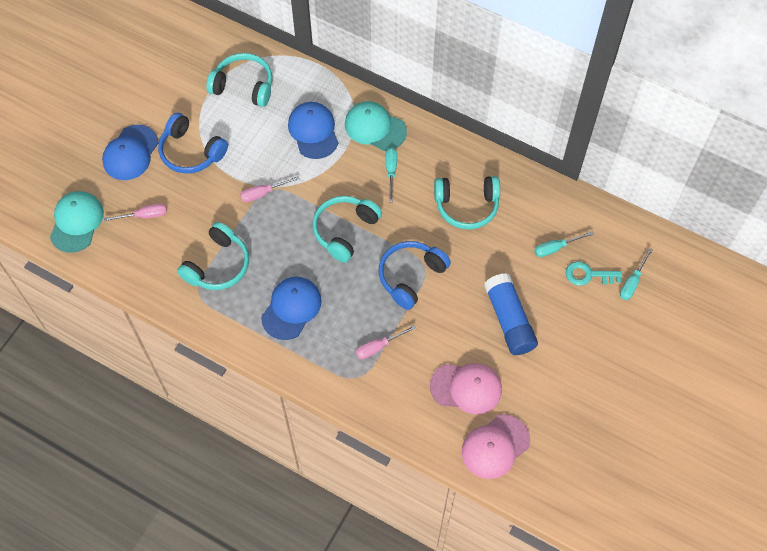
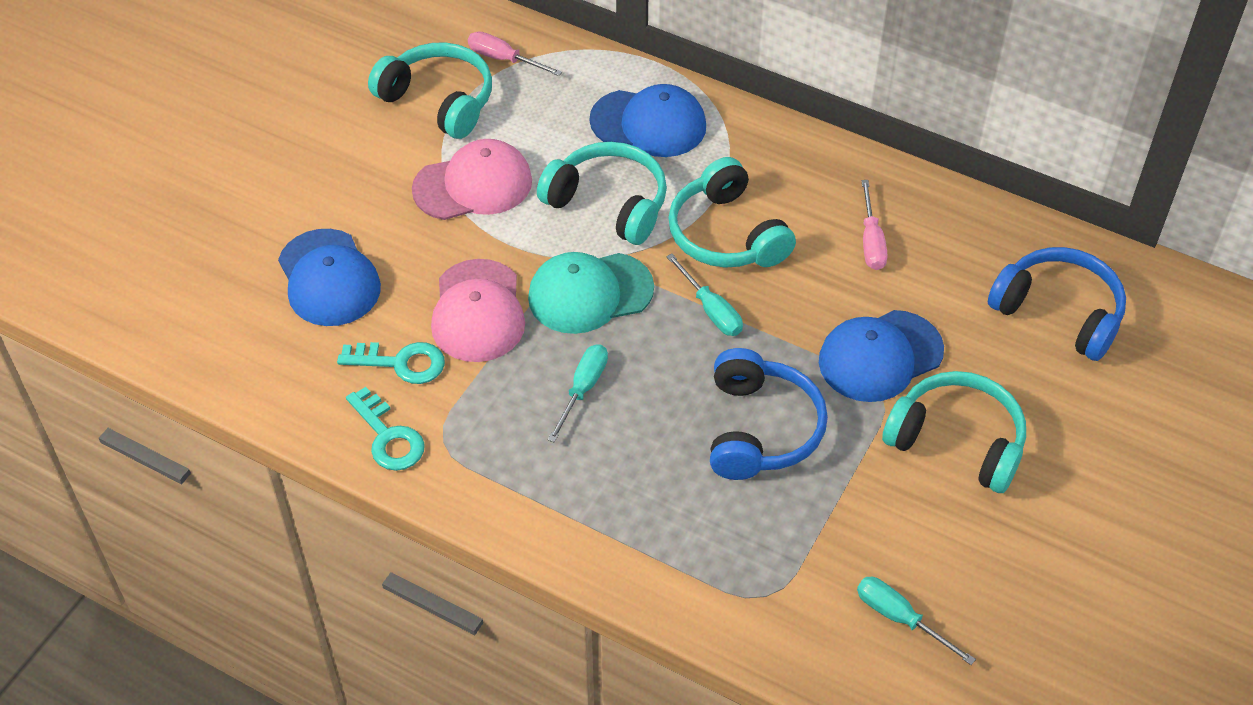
blue glue stick: [484,273,538,355] = 1 -> none = 0
pink screwdriver: [104,203,167,221] [240,176,300,202] [356,325,416,359] = 3 -> [468,31,562,76] [861,180,888,270] = 2
turquoise cap: [50,191,104,253] [345,101,407,151] = 2 -> [528,252,654,334] = 1
turquoise key: [566,262,622,286] = 1 -> [337,342,445,384] [346,387,425,471] = 2

